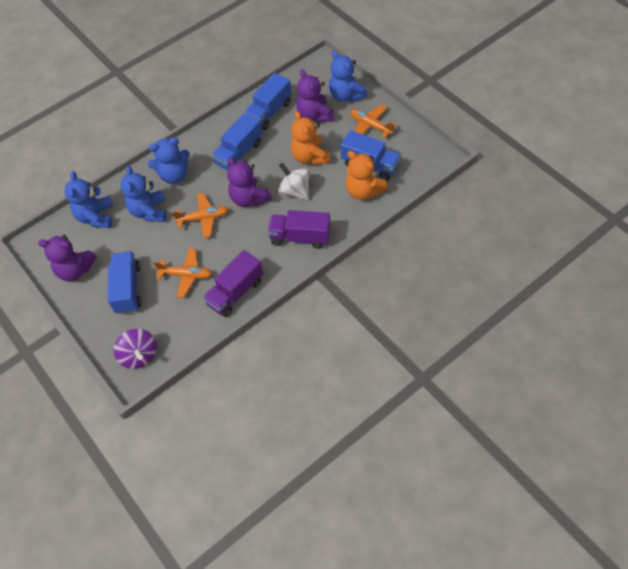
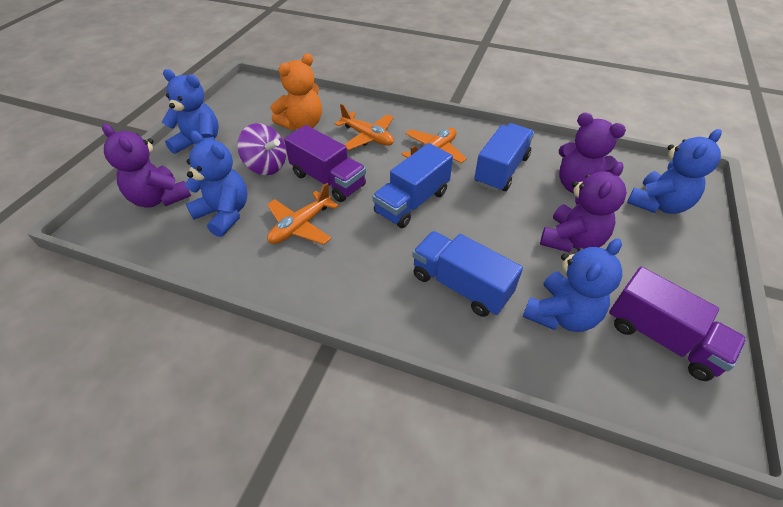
blue truck: [108,251,141,314] [212,113,262,170] [244,73,292,130] [341,130,401,181] = 4 -> [372,143,453,228] [412,231,523,317] [474,123,534,192] = 3
orange teddy bear: [291,111,330,165] [346,151,388,200] = 2 -> [271,54,322,130] = 1
white spinning top: [278,162,310,200] = 1 -> none = 0

